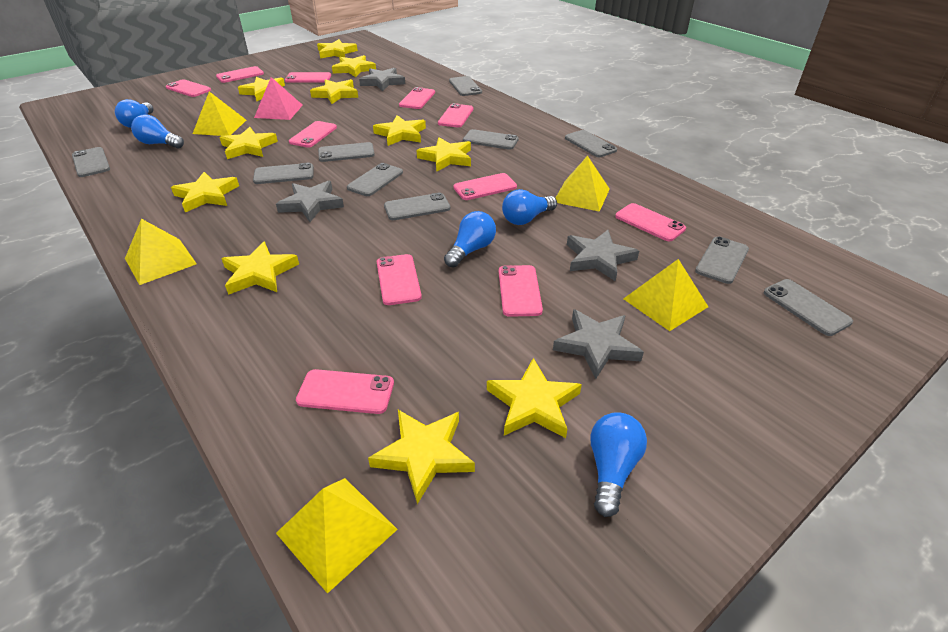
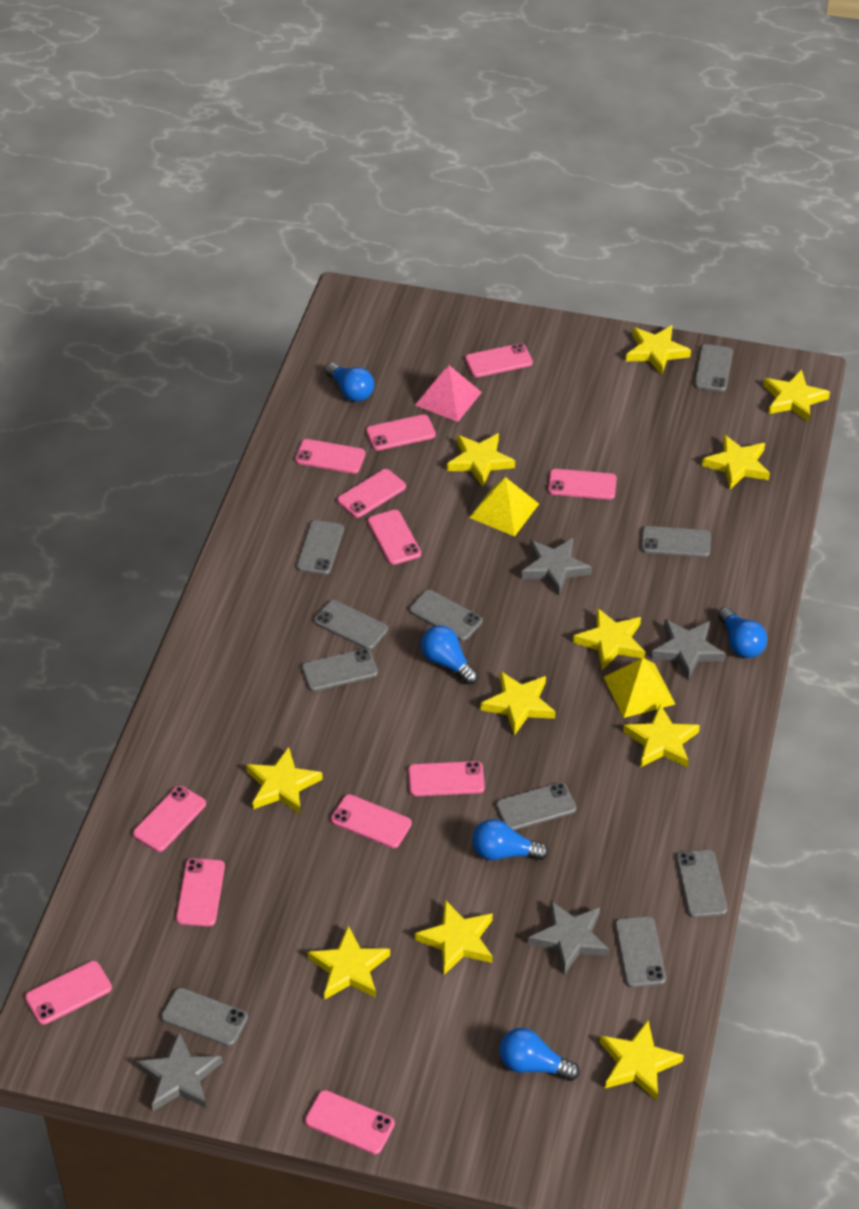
pink phone: [166,79,211,97] [216,66,264,83] [285,72,331,83] [289,121,337,148] [296,369,394,414] [377,254,422,305] [399,87,435,109] [438,103,473,128] [453,173,517,200] [499,265,543,317] [615,203,686,241] = 11 -> [25,961,112,1025] [133,786,206,852] [176,858,225,927] [295,439,365,474] [305,1090,395,1154] [331,794,412,848] [337,469,406,518] [366,414,436,451] [367,510,421,565] [408,761,485,796] [465,343,533,377] [548,469,617,500] = 12
yellow pyramid: [125,219,197,285] [193,91,246,136] [276,478,398,594] [556,156,610,212] [623,259,708,331] = 5 -> [469,477,539,536] [604,658,675,718] = 2

